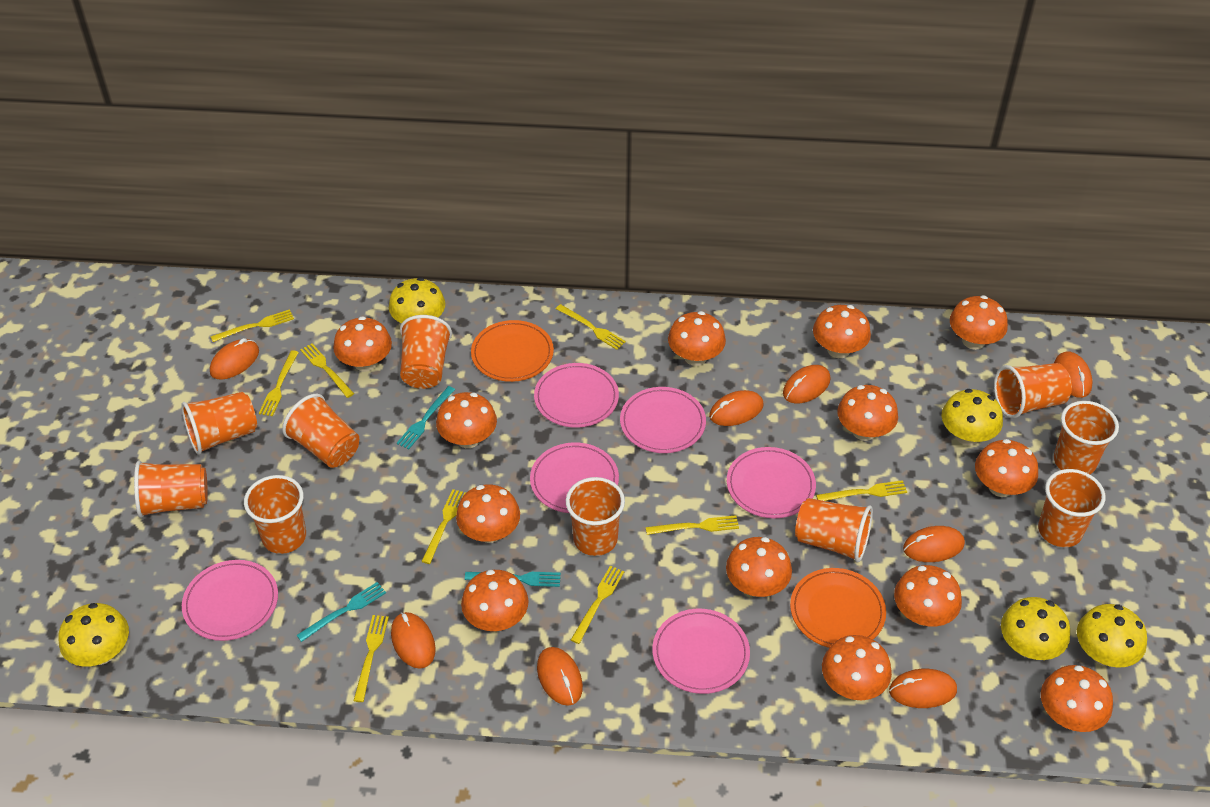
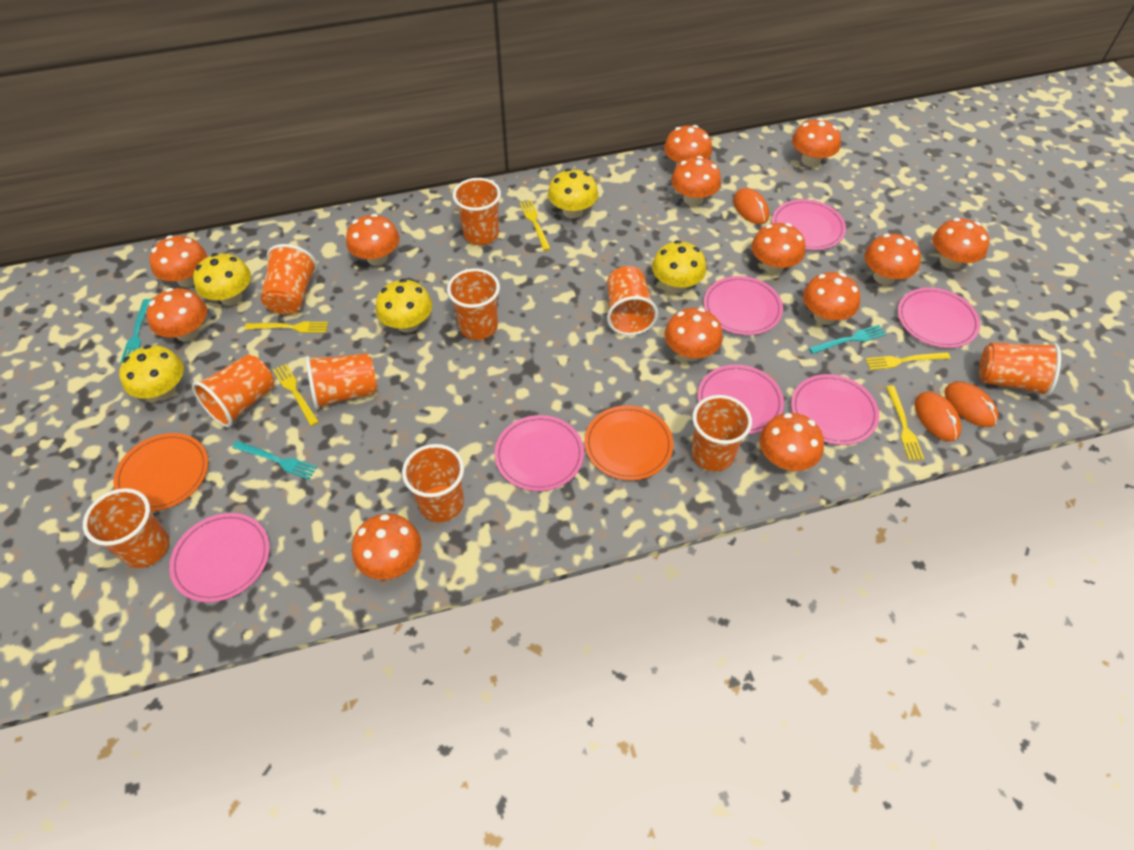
orange mouse: [210,338,259,380] [391,612,436,669] [537,647,583,706] [709,390,764,426] [783,365,830,404] [889,669,957,708] [903,526,965,562] [1054,351,1093,398] = 8 -> [733,188,769,224] [915,392,962,441] [944,382,998,427] = 3
pink plate: [182,560,278,641] [530,442,619,513] [534,363,619,428] [620,387,706,453] [652,609,750,694] [727,447,816,518] = 6 -> [169,513,270,602] [494,415,584,491] [698,365,784,434] [704,276,783,335] [772,199,846,250] [791,374,879,445] [898,288,980,348] = 7
yellow fork: [210,309,294,342] [259,350,299,416] [300,343,354,398] [354,615,389,702] [421,489,466,564] [556,304,626,350] [571,566,625,644] [646,515,739,535] [816,480,907,501] = 9 -> [244,322,328,333] [273,364,319,426] [520,200,551,251] [865,352,950,370] [886,386,924,460] = 5

